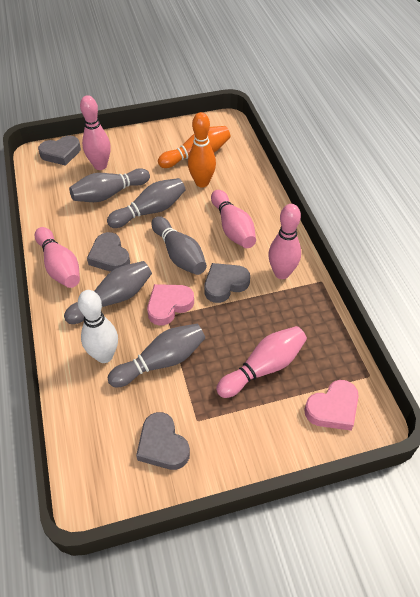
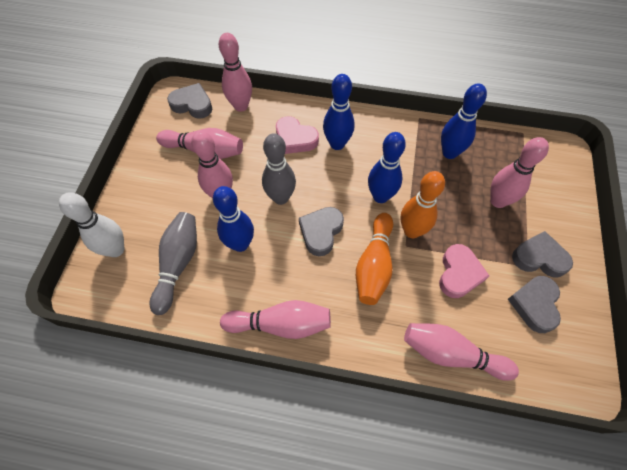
blue bowling pin: none = 0 -> [213,186,254,252] [323,74,355,150] [368,132,406,203] [441,84,487,159] = 4
grey bowling pin: [64,261,152,324] [69,168,150,202] [107,178,186,228] [108,324,205,387] [151,216,207,275] = 5 -> [150,212,197,315] [262,133,296,205] = 2
pink bowling pin: [35,227,80,288] [80,95,111,170] [211,190,256,248] [216,326,307,398] [268,204,301,279] = 5 -> [156,128,243,159] [191,130,233,198] [219,33,252,112] [220,300,331,339] [404,323,519,381] [490,137,549,208] = 6

